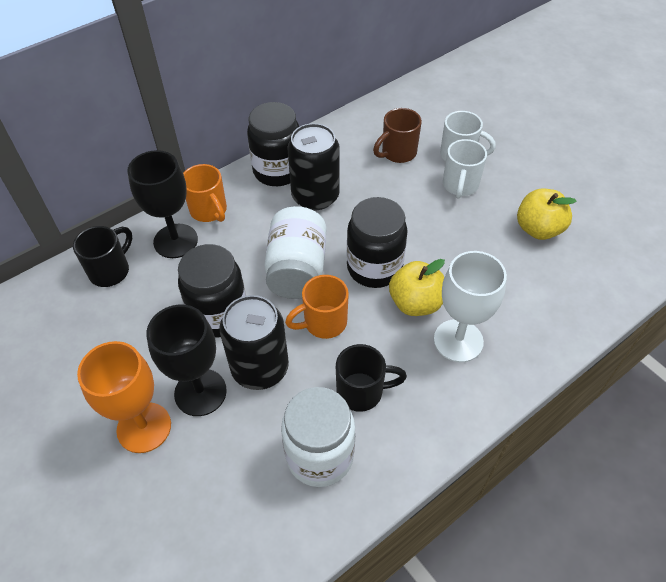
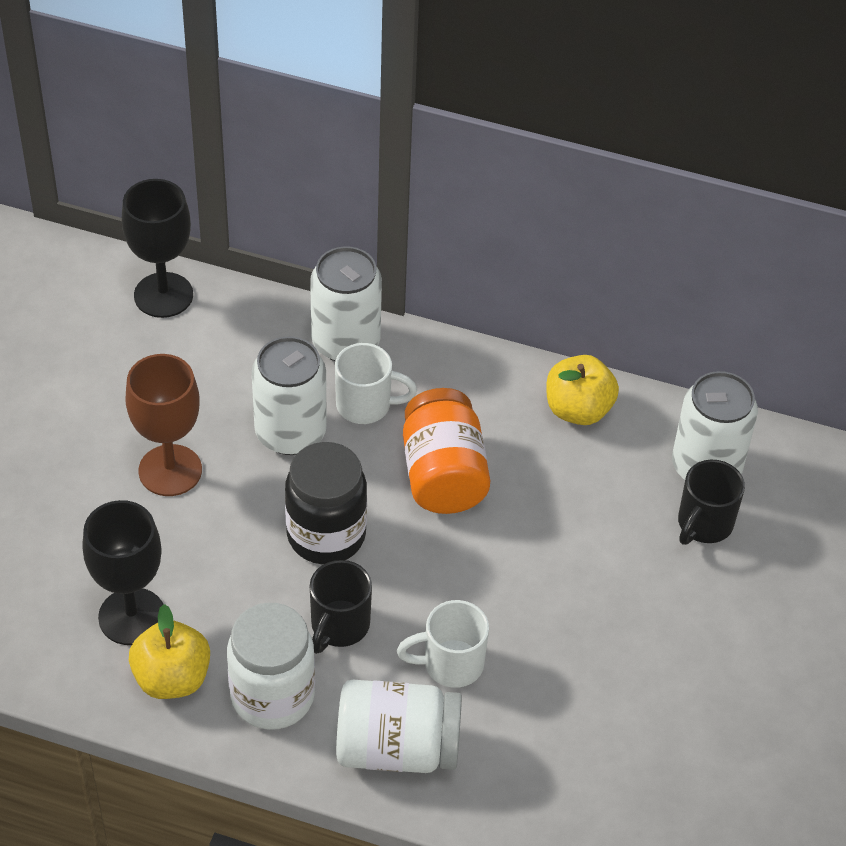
black can: [220,295,289,390] [288,123,340,210] = 2 -> none = 0
black jar: [178,244,246,337] [247,102,299,186] [347,197,408,288] = 3 -> [285,442,367,564] = 1
brown goblet: none = 0 -> [125,354,202,496] = 1
brown mug: [373,108,422,163] = 1 -> none = 0
orange goblet: [77,341,171,453] = 1 -> none = 0
orange jar: none = 0 -> [403,388,490,514] = 1
orange mug: [183,164,227,222] [285,275,349,339] = 2 -> none = 0
white can: none = 0 -> [252,336,327,455] [310,246,382,361] [672,371,758,480] = 3
white goblet: [434,251,507,362] = 1 -> none = 0

